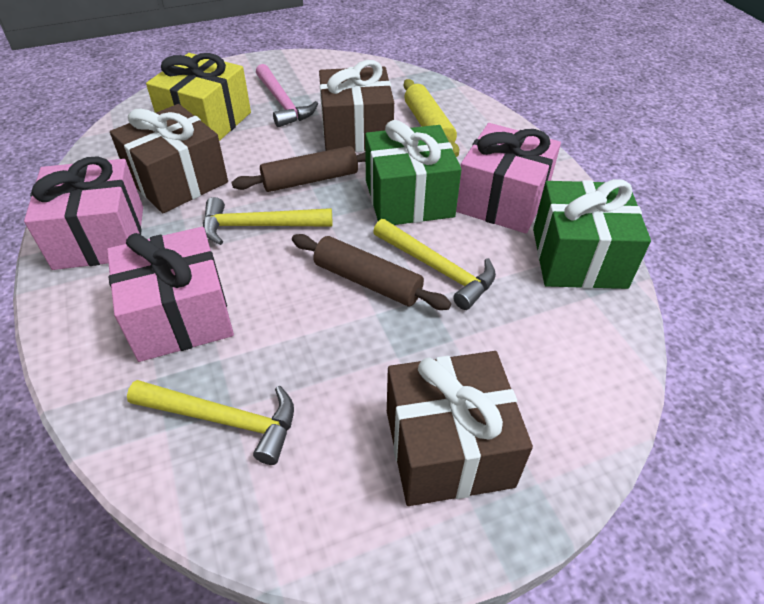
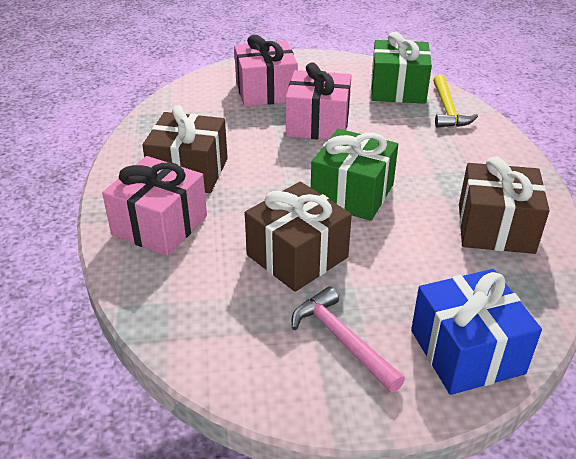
blue gift: none = 0 -> [411,269,542,395] = 1
brown rolling pin: [232,146,366,192] [292,234,451,310] = 2 -> none = 0
yellow gift: [146,53,251,141] = 1 -> none = 0
yellow hammer: [127,380,294,465] [203,197,332,245] [373,219,496,310] = 3 -> [433,75,478,128] = 1
yellow rolling pin: [404,79,459,157] = 1 -> none = 0

